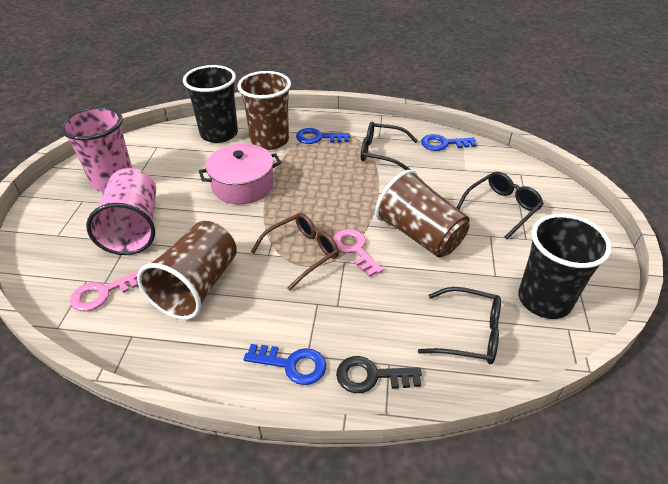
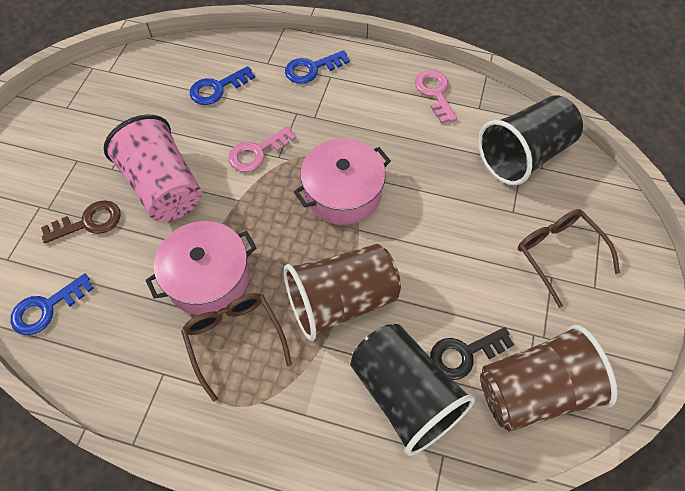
black glasses: [361,121,418,170] [418,287,501,364] [457,172,544,239] = 3 -> none = 0
brown cup: [137,221,237,320] [237,71,291,150] [375,170,470,258] = 3 -> [284,244,401,341] [480,325,618,432] = 2
brown glasses: [251,213,339,291] = 1 -> [181,293,292,402] [518,209,620,308] = 2
brown key: none = 0 -> [41,200,121,243] = 1
pink cup: [61,107,132,192] [86,168,156,255] = 2 -> [104,115,202,221] = 1
pink pot: [199,144,281,204] = 1 -> [145,221,257,315] [294,139,391,225] = 2

